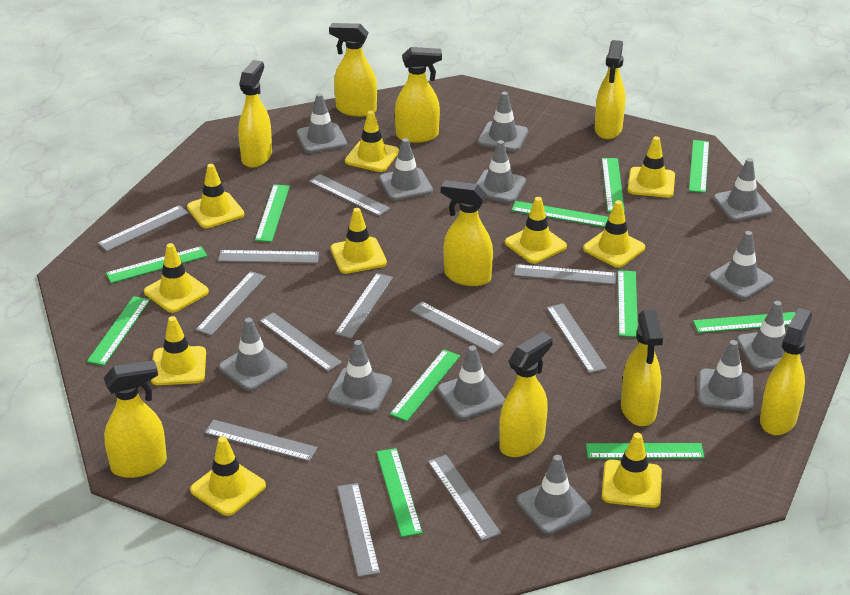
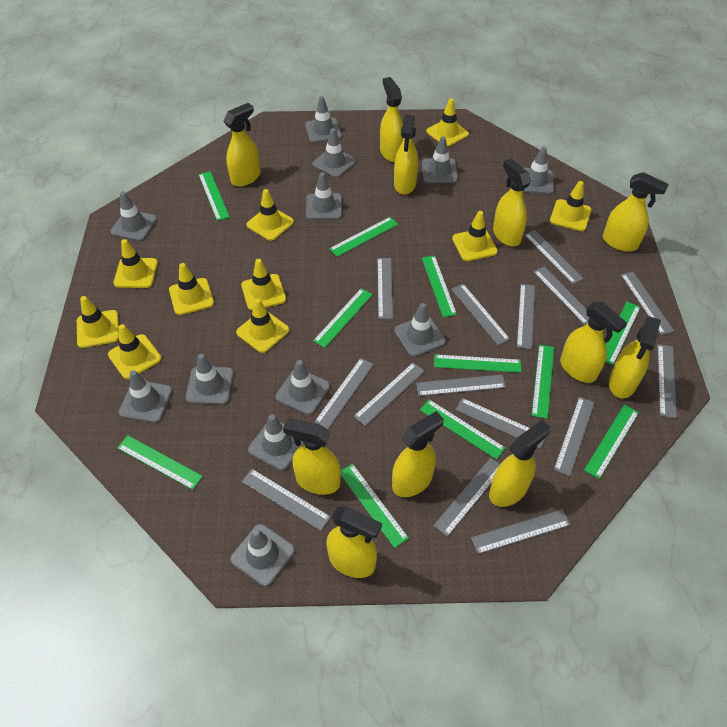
grey ruler: [98,205,189,251] [196,271,266,336] [204,420,318,461] [218,250,319,263] [259,312,342,371] [309,174,390,216] [335,273,393,339] [337,483,380,577] [410,301,504,354] [428,455,501,541] [514,264,616,285] [547,304,607,373] = 12 -> [242,469,331,531] [315,358,374,429] [354,363,424,426] [377,258,393,319] [416,375,506,396] [433,458,500,537] [451,284,510,345] [456,398,546,448] [471,509,570,554] [517,284,535,349] [524,230,584,284] [533,266,590,325] [554,397,595,476] [621,272,674,335] [657,344,677,418] = 15
yellow spray bottle: [104,360,167,478] [238,60,272,168] [329,23,377,117] [395,47,442,143] [441,180,493,286] [499,332,553,457] [595,40,626,139] [621,310,663,426] [760,308,812,435] = 9 -> [223,103,261,186] [283,419,341,495] [327,506,382,578] [380,77,403,162] [392,411,444,497] [394,114,418,195] [489,420,551,507] [493,158,531,246] [560,302,627,383] [603,172,669,251] [609,316,661,399] = 11

